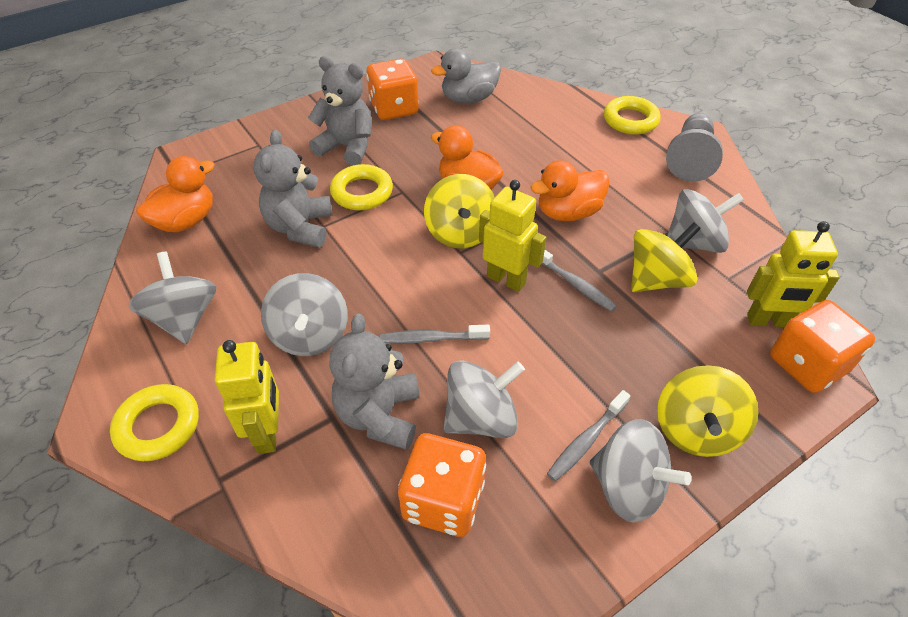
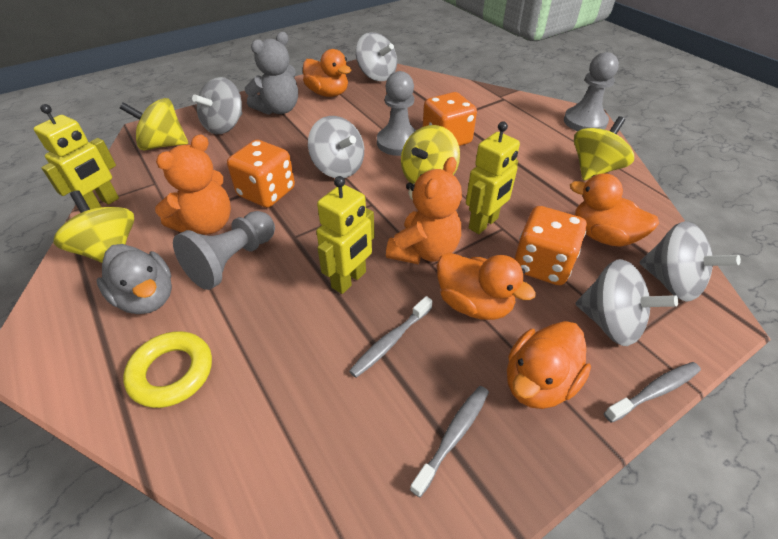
grey pawn: [666,113,723,182] = 1 -> [173,211,275,290] [377,71,416,156] [564,52,619,131] = 3
grey teddy bear: [253,130,333,248] [308,56,372,166] [330,314,420,450] = 3 -> [245,32,298,115] = 1
orange duck: [136,156,215,232] [431,125,504,190] [530,160,610,221] = 3 -> [303,49,352,97] [437,252,536,320] [507,321,591,409] [570,173,659,247] = 4
orange teddy bear: none = 0 -> [155,134,231,235] [386,157,462,264] = 2
yellow ring: [110,384,199,461] [330,164,393,210] [604,96,661,135] = 3 -> [123,331,212,408] = 1
yellow spinning top: [424,174,495,248] [631,222,701,292] [657,365,758,457] = 3 -> [53,190,134,263] [120,98,188,151] [401,125,460,184] [574,116,634,181] = 4

